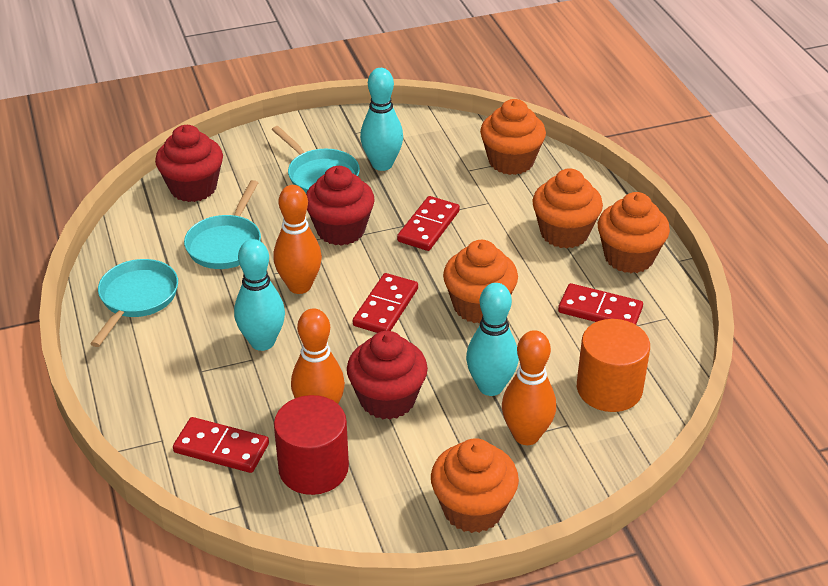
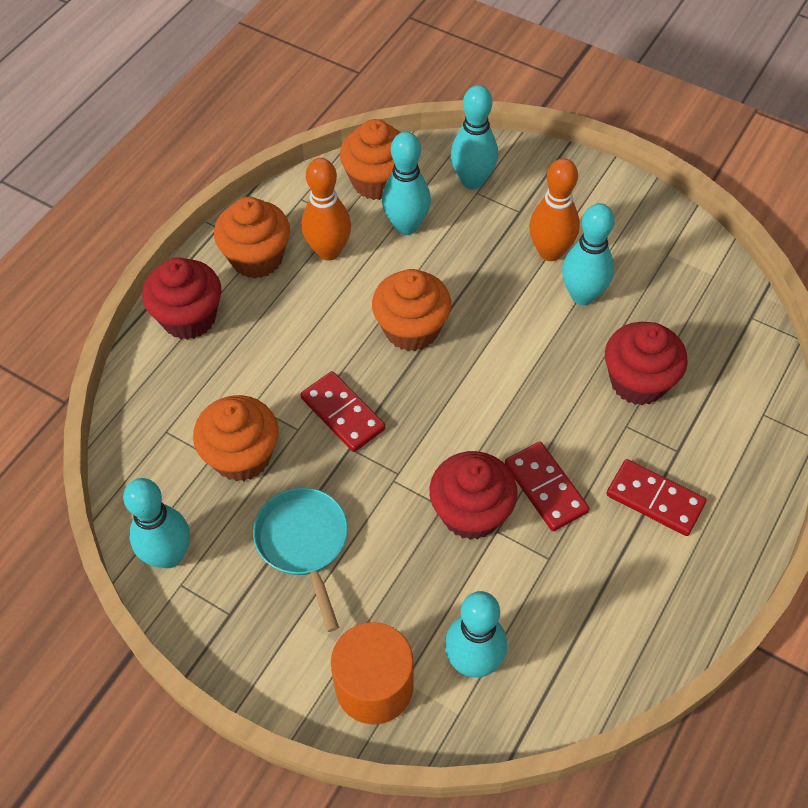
orange bowling pin: [273,185,322,294] [291,308,345,404] [502,330,556,445] = 3 -> [301,158,351,261] [529,158,580,261] = 2
orange cupcake: [431,438,519,533] [443,240,518,323] [480,99,546,175] [532,168,603,248] [598,192,670,273] = 5 -> [193,395,279,482] [214,197,290,279] [340,119,401,200] [372,269,451,351] = 4
red cylinder: [274,395,349,495] = 1 -> none = 0
red domino: [173,417,269,473] [353,273,418,333] [397,196,460,251] [558,283,643,325] = 4 -> [300,371,386,452] [505,442,590,531] [606,459,707,536] = 3
turquoise bowling pin: [234,239,285,351] [360,68,403,171] [466,283,519,396] = 3 -> [123,478,190,568] [382,132,431,235] [445,591,507,678] [451,85,498,189] [562,203,614,305] = 5
turquoise pan: [90,259,178,347] [184,180,261,269] [272,126,360,193] = 3 -> [253,487,348,632] = 1

